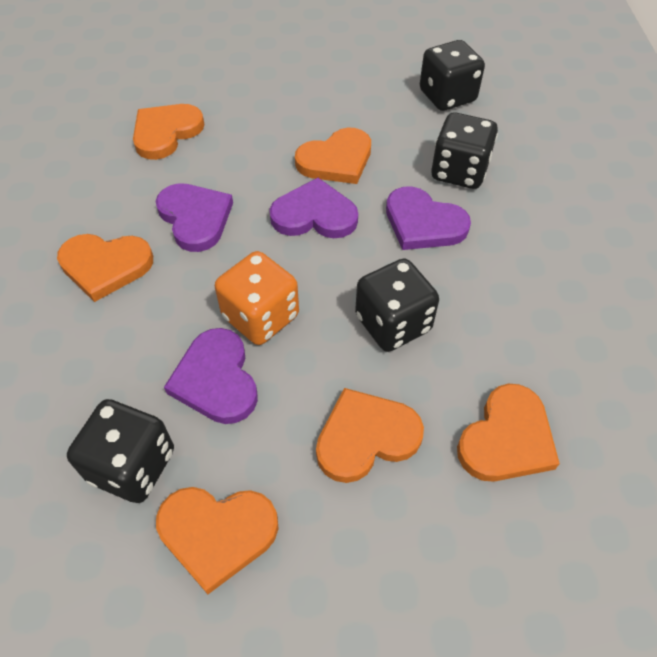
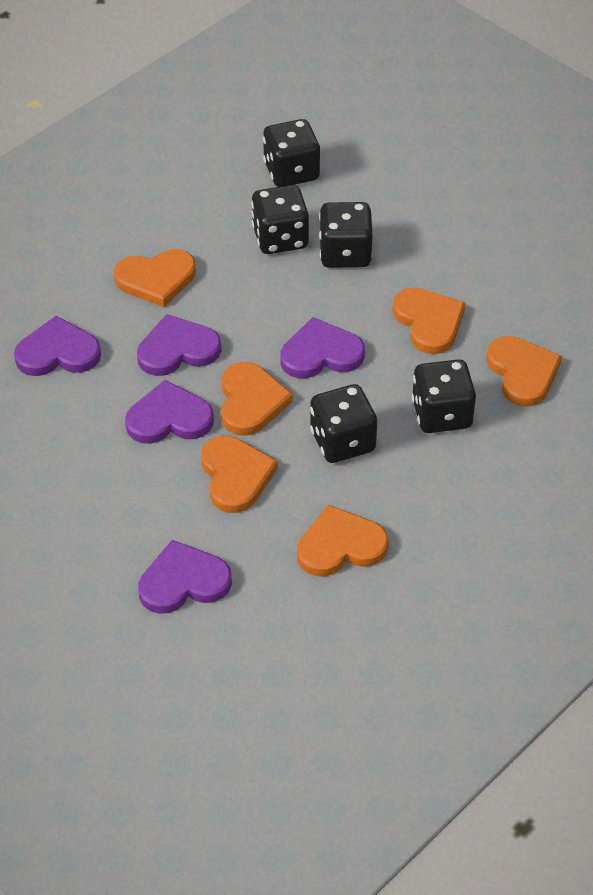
black dice: [67,399,174,503] [355,258,439,352] [420,40,485,111] [431,112,498,189] = 4 -> [251,185,309,254] [263,119,320,187] [310,384,377,463] [319,202,373,268] [412,359,476,433] = 5
orange dice: [215,251,299,345] = 1 -> none = 0
purple heart: [156,183,233,252] [164,328,258,424] [270,178,358,238] [386,187,471,250] = 4 -> [14,316,101,376] [125,380,214,444] [137,314,221,376] [138,540,232,614] [280,317,365,378] = 5

